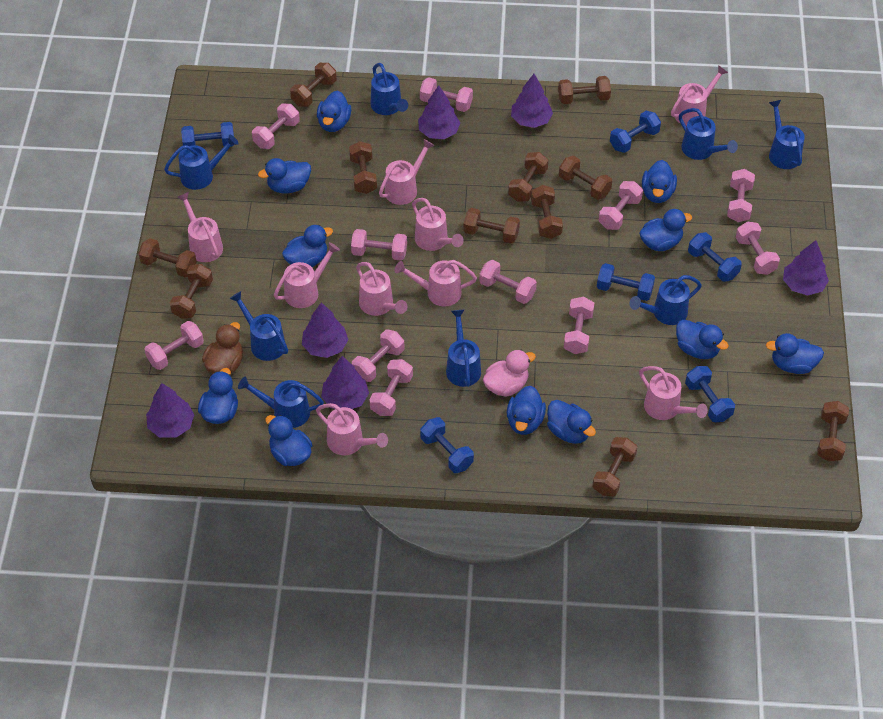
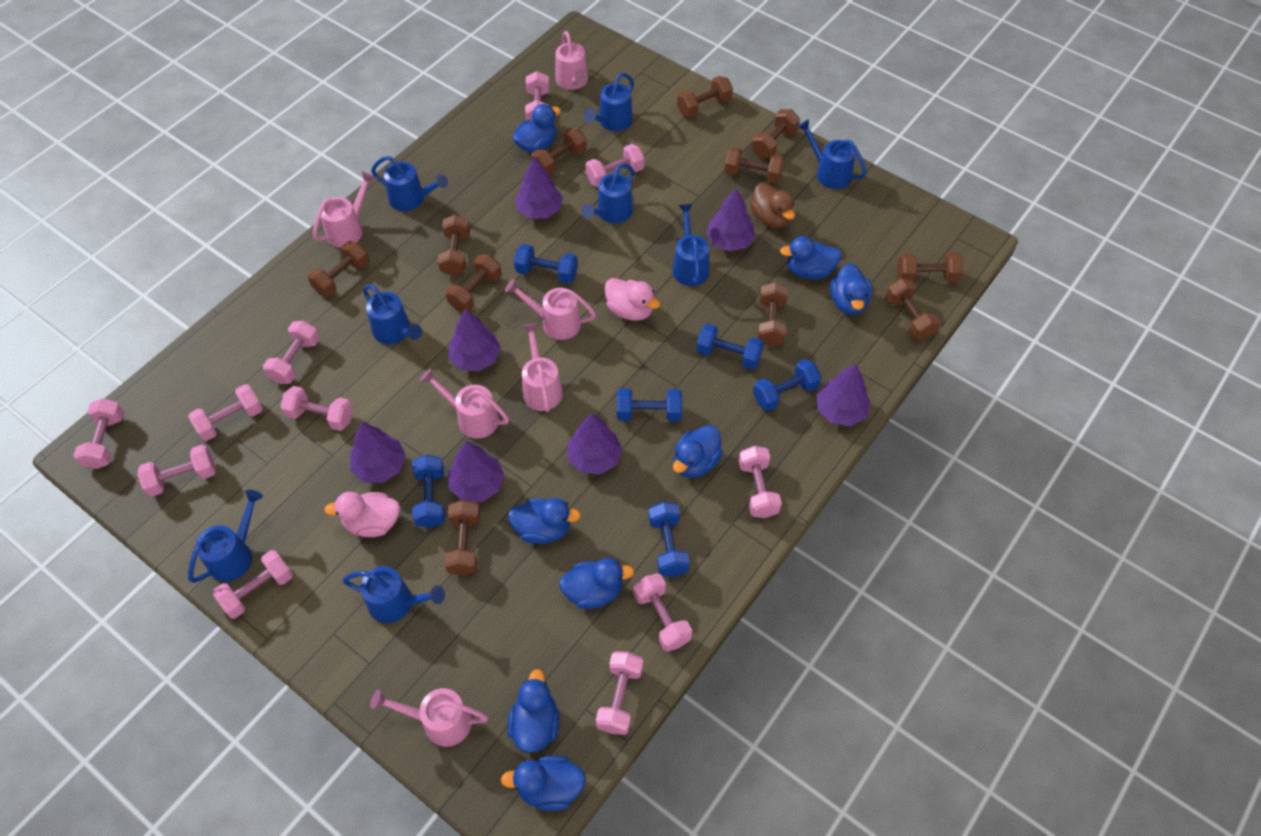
blue duck: [198,368,238,424] [258,158,311,193] [265,415,313,466] [282,225,333,267] [317,90,351,132] [507,386,546,435] [547,400,596,444] [639,209,692,251] [642,160,677,203] [676,320,729,359] [766,333,824,374] = 11 -> [501,755,586,811] [507,669,560,753] [508,498,581,544] [513,104,561,153] [559,558,634,609] [673,425,723,478] [780,236,842,279] [830,263,872,315] = 8
pink duck: [483,350,536,397] = 1 -> [324,492,400,537] [605,278,660,321] = 2
pink watering can: [177,192,223,262] [274,242,340,308] [316,403,388,455] [356,262,407,316] [379,139,435,205] [394,260,477,306] [412,198,464,251] [639,366,708,420] [671,65,728,126] = 9 -> [313,171,375,248] [370,688,488,747] [420,368,509,439] [505,279,596,340] [522,323,563,412] [555,31,588,90] = 6
purple tree: [146,383,194,438] [302,302,348,358] [321,356,369,409] [418,85,460,139] [511,74,553,128] [783,240,829,296] = 6 -> [350,422,406,483] [448,441,505,502] [449,309,501,371] [515,156,563,219] [567,413,622,475] [706,188,755,251] [817,364,871,426] = 7

